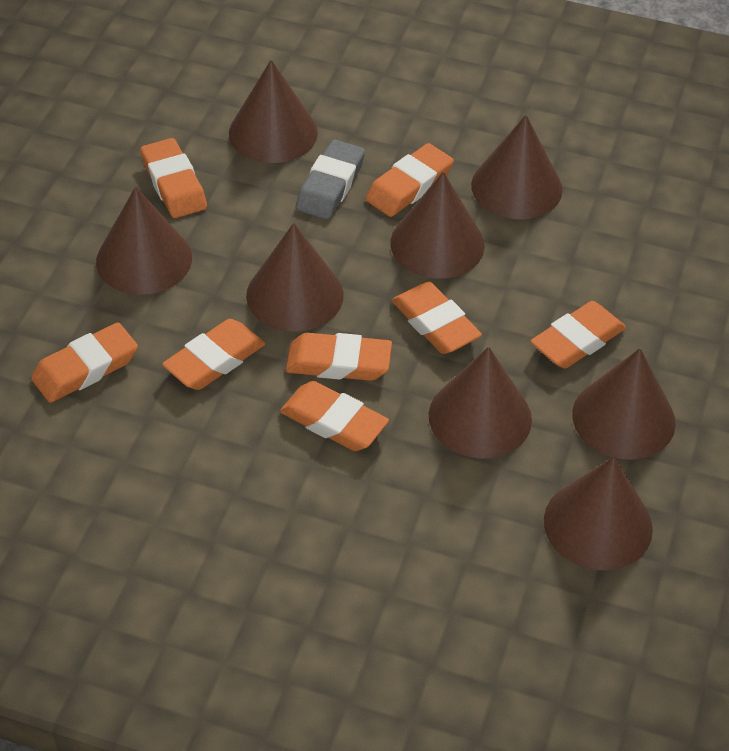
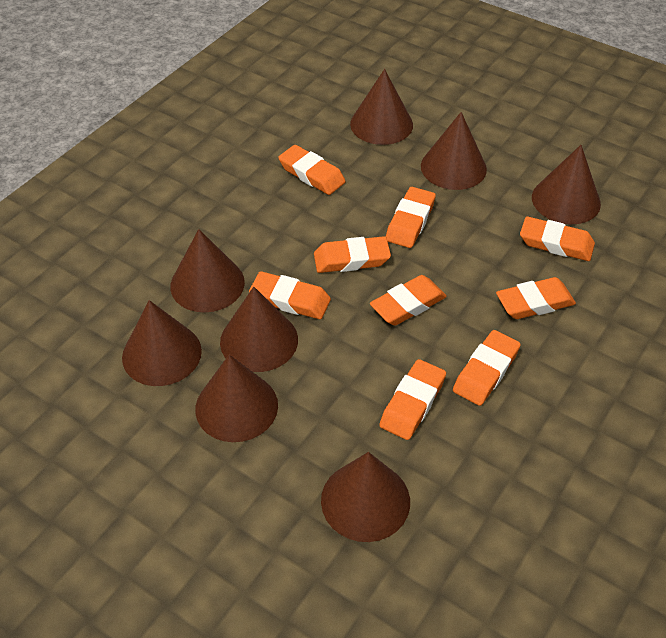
grey eraser: [296,140,365,219] = 1 -> none = 0
orange eraser: [31,323,138,403] [140,138,207,218] [162,319,265,390] [280,381,389,451] [286,333,392,381] [365,143,454,217] [392,282,482,354] [530,301,626,369] = 8 -> [249,271,331,319] [278,145,346,195] [314,236,391,273] [370,275,447,325] [379,359,446,440] [386,187,436,248] [453,330,521,406] [496,277,576,319] [520,216,595,261] = 9

